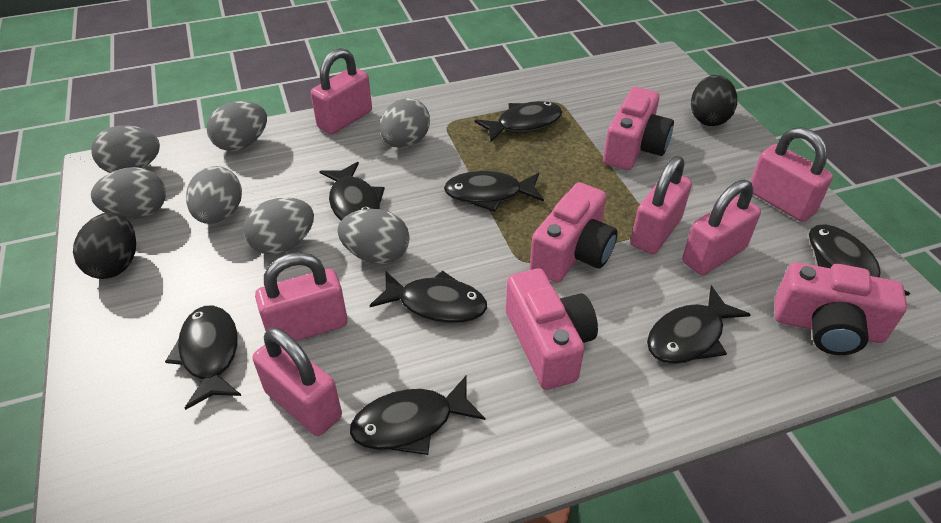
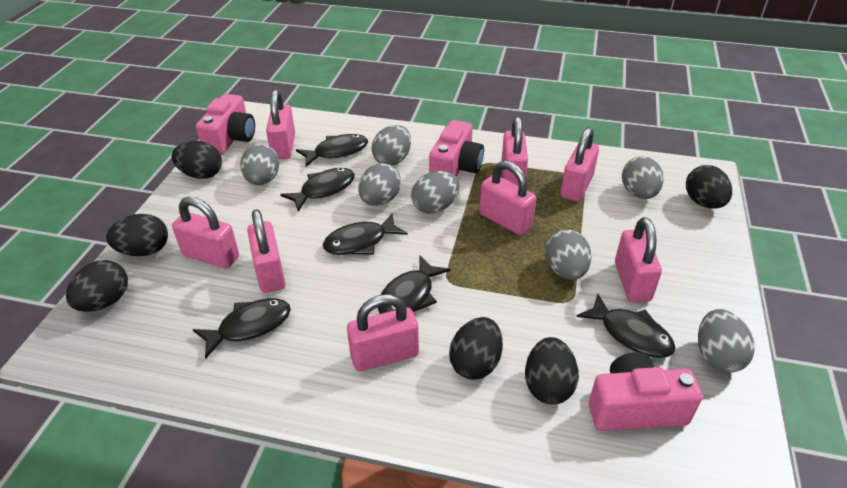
black egg: [73,212,136,279] [691,75,737,126] = 2 -> [66,260,128,312] [106,214,168,256] [172,141,222,179] [449,317,503,380] [525,337,579,404] [686,165,732,209] = 6
black fish: [165,305,241,410] [319,162,385,220] [350,375,485,455] [369,270,487,323] [444,171,544,211] [475,101,562,142] [647,286,751,364] [809,224,910,295] = 8 -> [193,298,291,359] [280,168,355,212] [296,134,368,167] [323,214,407,255] [377,256,451,314] [576,294,676,358] = 6
pink camera: [506,268,598,390] [530,182,618,282] [603,87,674,170] [775,262,907,355] = 4 -> [196,94,255,155] [429,120,484,177] [589,352,703,431] = 3
pink padlock: [253,327,342,436] [255,252,348,341] [311,48,372,134] [631,156,692,254] [682,180,761,275] [750,127,833,222] = 6 -> [172,197,239,268] [247,209,285,293] [266,90,295,159] [347,294,419,371] [480,161,536,235] [502,117,528,186] [561,127,599,201] [615,217,662,302] = 8

